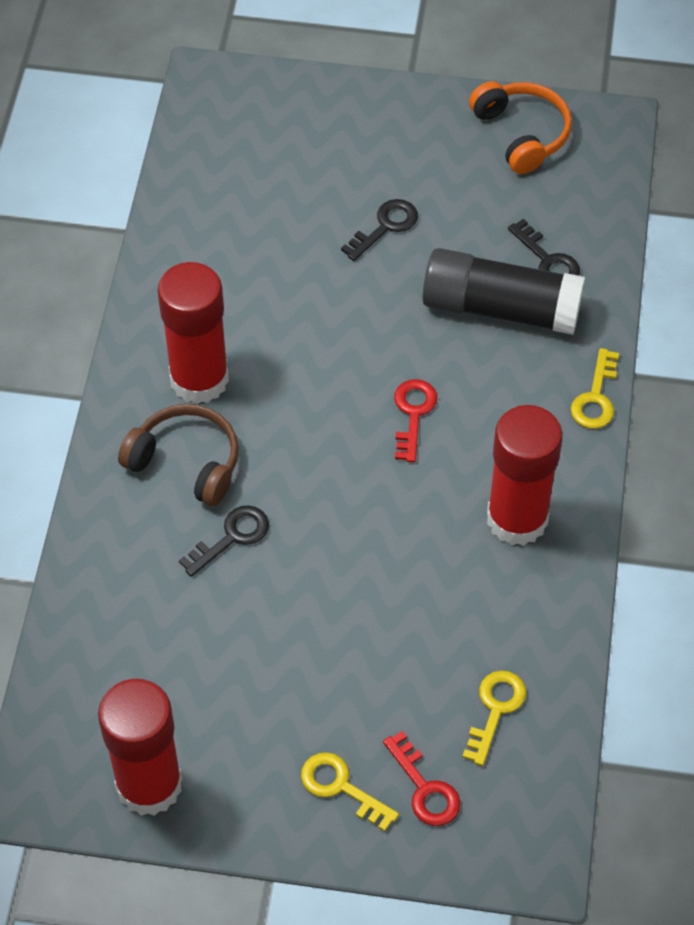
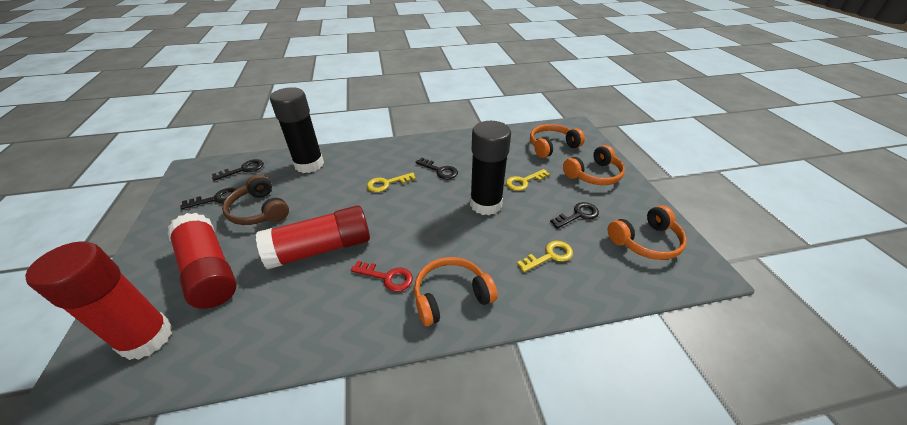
black glue stick: [422,248,585,335] = 1 -> [270,87,324,173] [470,121,511,215] = 2
black key: [179,505,269,577] [341,199,418,261] [508,219,580,276] = 3 -> [180,188,237,209] [212,159,264,181] [415,158,458,179] [550,202,599,229] = 4
orange headphones: [469,81,572,174] = 1 -> [414,257,497,326] [530,124,585,158] [563,145,625,185] [608,205,687,260] = 4
red key: [383,731,461,826] [394,379,437,462] = 2 -> [351,261,413,292] = 1

